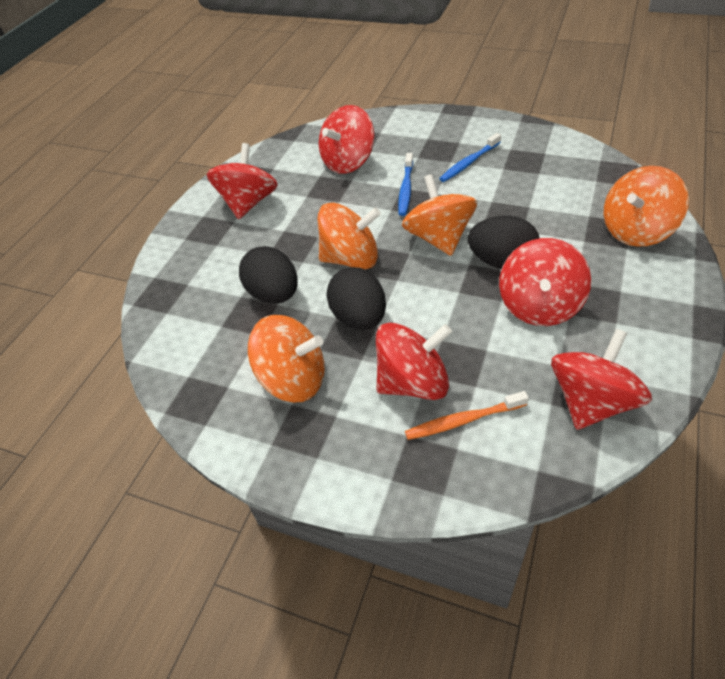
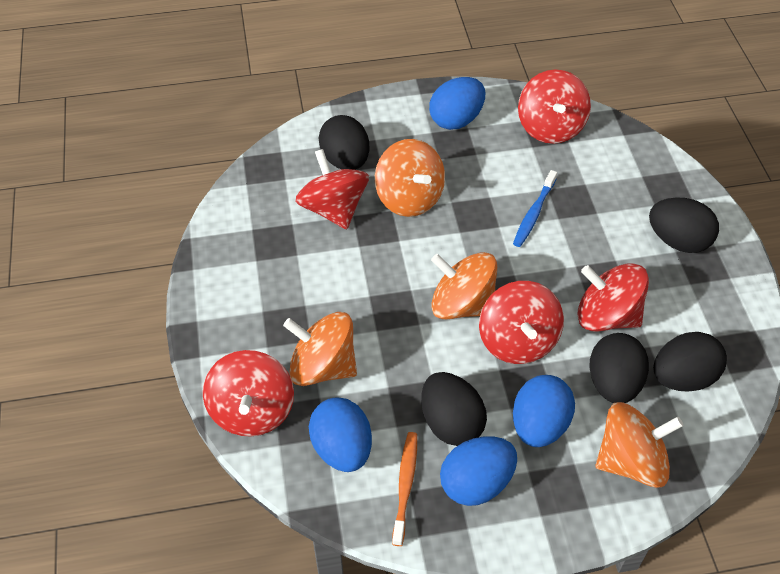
black egg: [239,246,298,304] [326,267,386,330] [468,216,540,269] = 3 -> [319,115,369,170] [421,372,487,446] [589,333,649,403] [649,197,719,253] [653,332,727,391] = 5
blue egg: none = 0 -> [309,397,372,472] [429,77,485,130] [440,436,517,506] [513,375,575,447] = 4
blue toothbrush: [398,153,413,216] [439,133,501,182] = 2 -> [513,170,557,247] = 1

